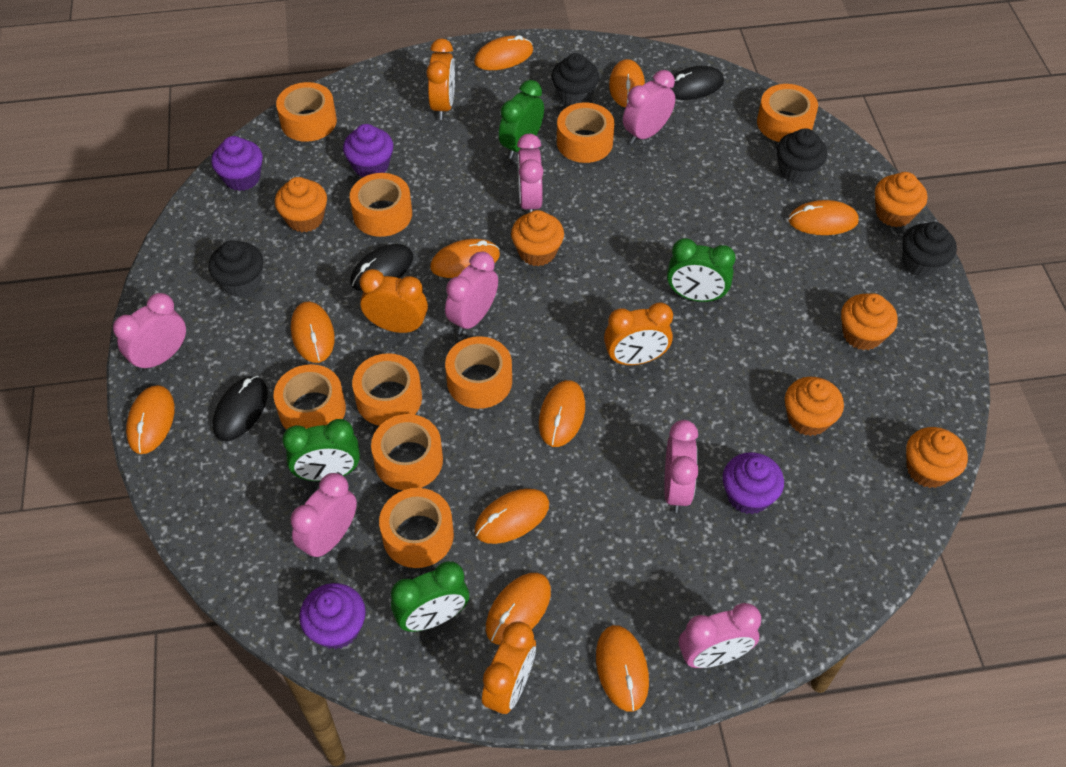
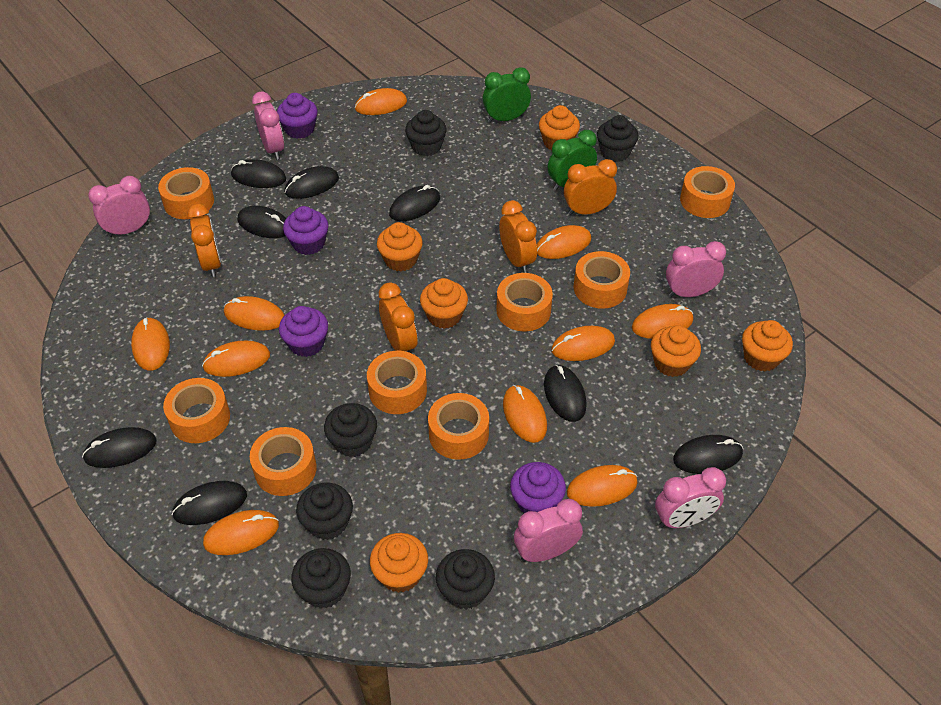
black cupcake: [209,240,263,297] [552,53,599,106] [777,128,827,183] [902,222,957,278] = 4 -> [291,548,351,608] [296,483,353,540] [324,403,377,457] [405,110,447,156] [436,549,495,610] [597,115,639,162] = 6
black mouse: [213,376,268,441] [351,244,413,291] [669,66,724,100] = 3 -> [82,427,157,468] [172,481,247,525] [231,159,286,188] [237,206,286,238] [284,166,339,199] [389,185,440,221] [544,365,587,422] [673,435,743,474] = 8
green clock: [282,419,360,481] [391,561,469,632] [499,80,544,159] [667,238,736,302] = 4 -> [483,67,531,123] [548,130,597,191] = 2
orange tape: [274,364,346,430] [276,82,337,142] [350,173,412,237] [352,353,422,426] [371,414,443,490] [379,488,454,568] [445,336,512,409] [557,102,615,163] [757,84,818,142] = 9 -> [158,167,214,219] [163,378,230,443] [250,427,317,496] [367,351,427,414] [428,393,489,460] [497,273,553,331] [574,251,630,309] [680,166,735,218] = 8
pink clock: [113,293,186,372] [291,473,357,560] [445,251,498,334] [517,134,543,213] [623,70,675,144] [664,420,699,513] [679,603,761,668] = 7 -> [88,176,150,237] [252,92,284,160] [514,499,583,562] [655,467,726,528] [666,241,726,297] = 5

